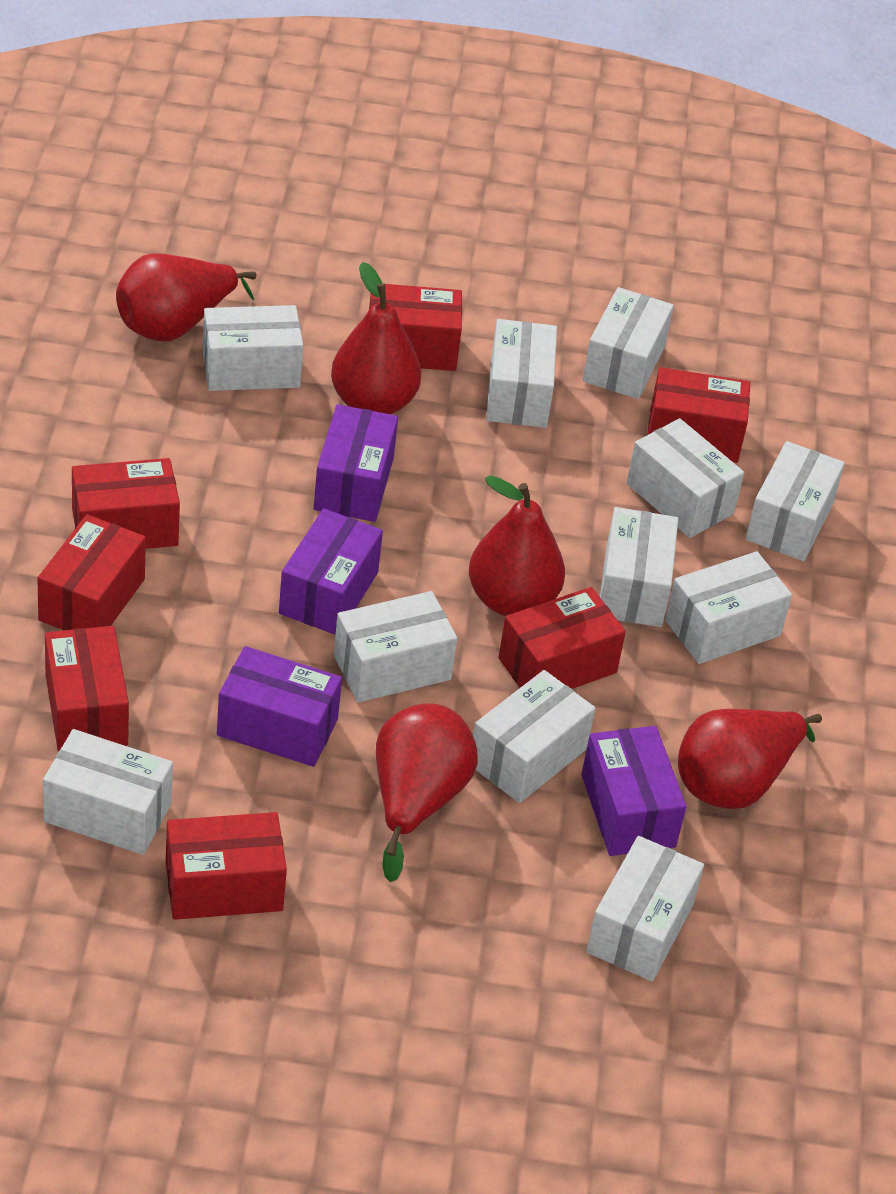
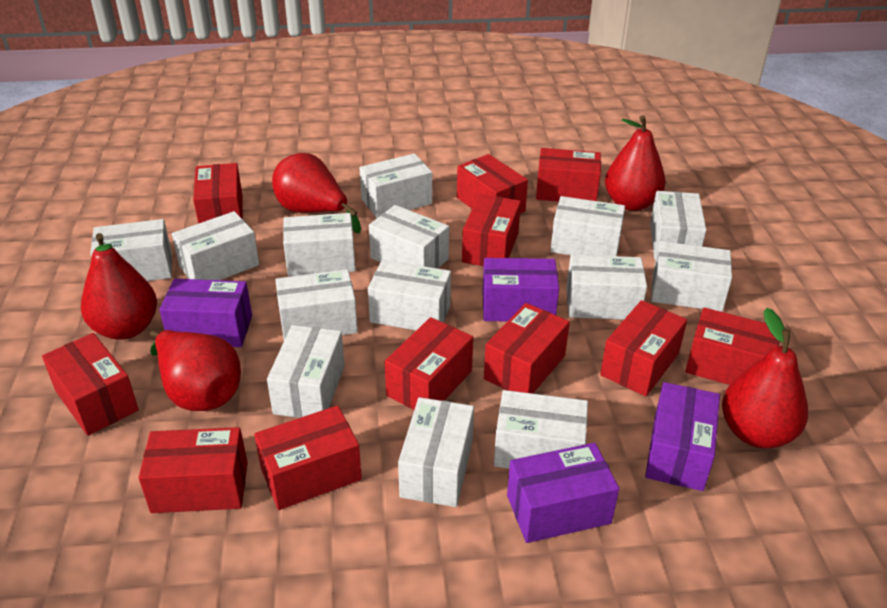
red box: [37,514,146,631] [45,626,129,752] [72,458,180,549] [166,812,287,920] [369,284,462,371] [498,587,626,689] [648,367,750,463] = 7 -> [42,333,139,436] [139,427,248,513] [193,163,243,224] [254,406,362,510] [385,317,473,410] [457,154,528,214] [462,194,521,266] [484,303,570,394] [536,148,601,202] [600,300,687,396] [685,308,780,385] = 11
white box: [43,729,173,855] [202,305,303,391] [334,591,457,703] [473,670,596,803] [486,319,557,428] [583,287,674,399] [586,836,704,981] [600,507,678,627] [627,418,744,538] [665,551,792,664] [745,441,845,561] = 11 -> [90,219,172,281] [172,211,259,280] [267,325,345,418] [275,269,358,340] [283,213,356,276] [360,153,432,218] [368,260,451,330] [369,205,449,269] [398,397,474,507] [494,390,588,469] [551,196,625,256] [566,254,647,320] [650,191,706,260] [651,241,732,312] = 14

